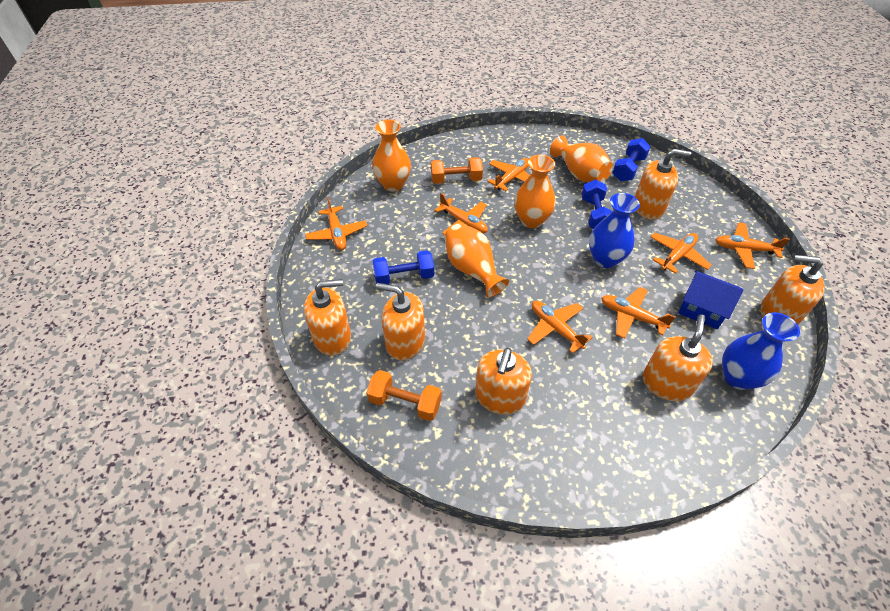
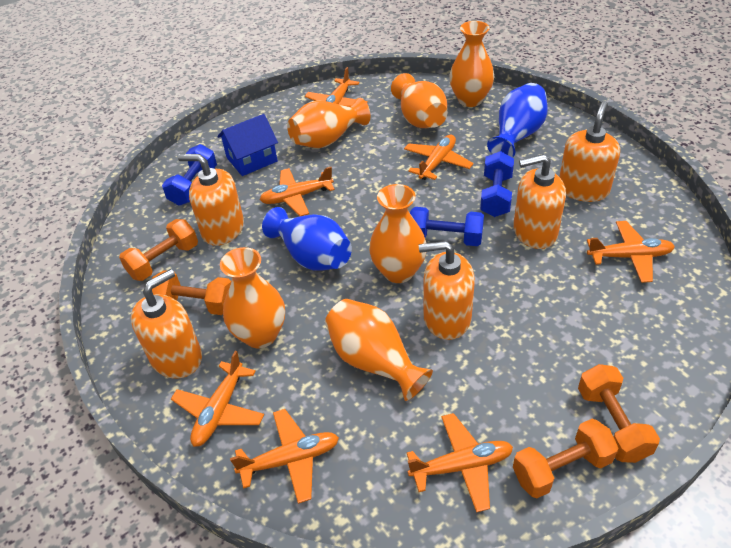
orange dumbbell: [367,370,442,421] [431,157,483,184] = 2 -> [119,219,198,281] [152,270,231,315] [513,419,618,498] [578,364,660,463] = 4
orange soap dispenser: [304,279,351,356] [376,283,425,360] [475,348,532,415] [635,149,691,220] [643,314,713,401] [760,255,825,325] = 6 -> [131,269,202,378] [178,154,244,246] [419,241,475,340] [513,154,566,249] [559,101,620,202] = 5
orange vase: [372,120,411,191] [444,223,509,298] [514,155,556,228] [550,135,613,182] = 4 -> [220,247,285,349] [287,98,371,148] [325,299,433,401] [369,184,426,283] [391,73,447,128] [449,21,494,107] = 6

